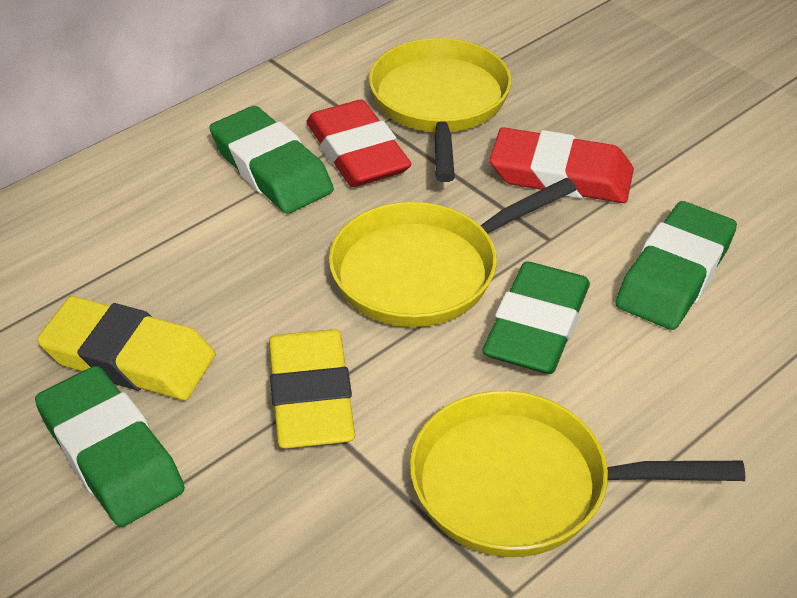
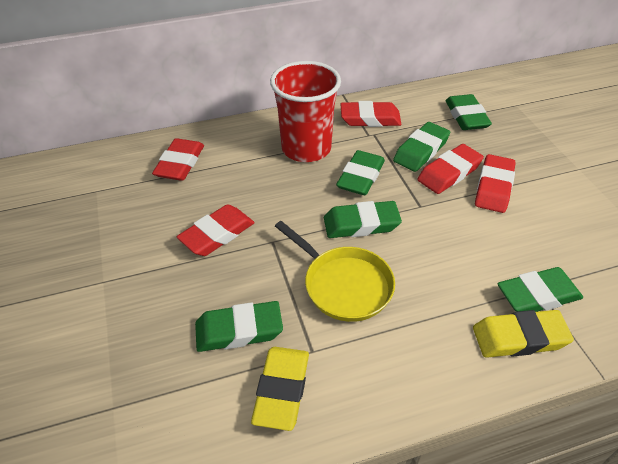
green eraser: [35,366,185,527] [209,106,334,214] [482,261,590,374] [616,201,737,330] = 4 -> [195,301,283,352] [324,201,402,238] [336,150,385,195] [393,122,450,172] [445,94,492,130] [498,267,583,312] = 6
red cup: none = 0 -> [270,61,341,162] = 1
red eraser: [306,100,411,187] [489,127,634,203] = 2 -> [152,138,204,181] [177,204,254,256] [341,101,402,127] [417,144,484,194] [475,154,516,213] = 5
yellow pan: [329,178,577,327] [369,38,511,182] [410,391,745,557] = 3 -> [275,221,395,322] = 1

